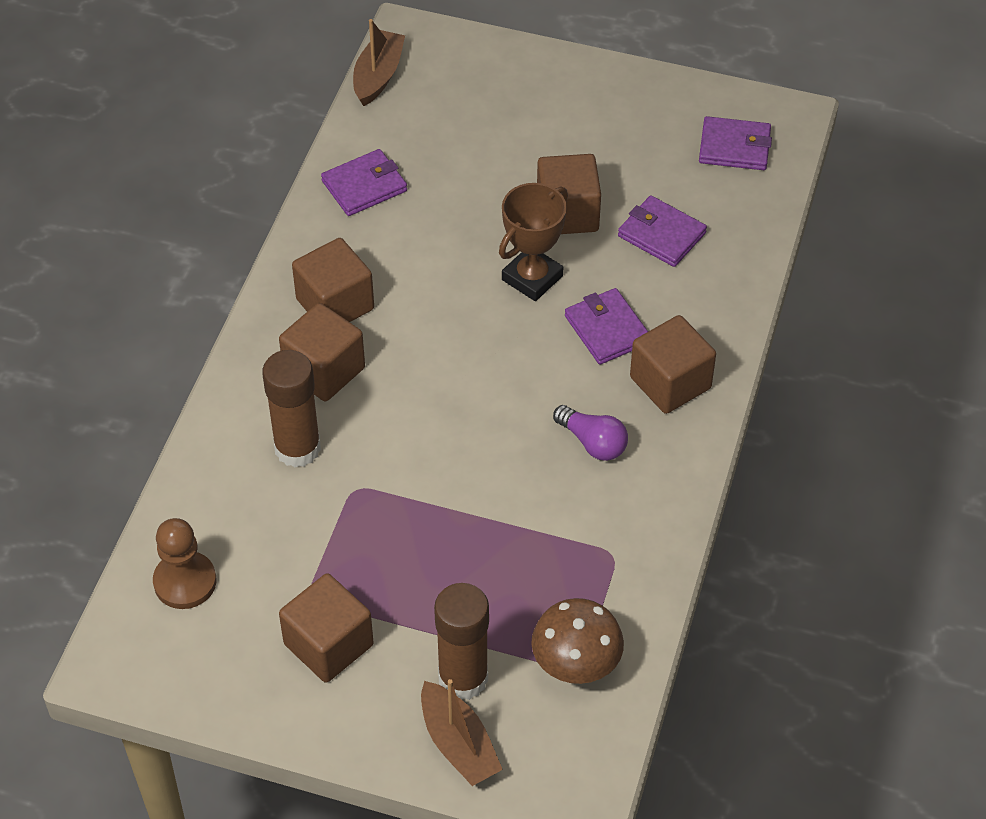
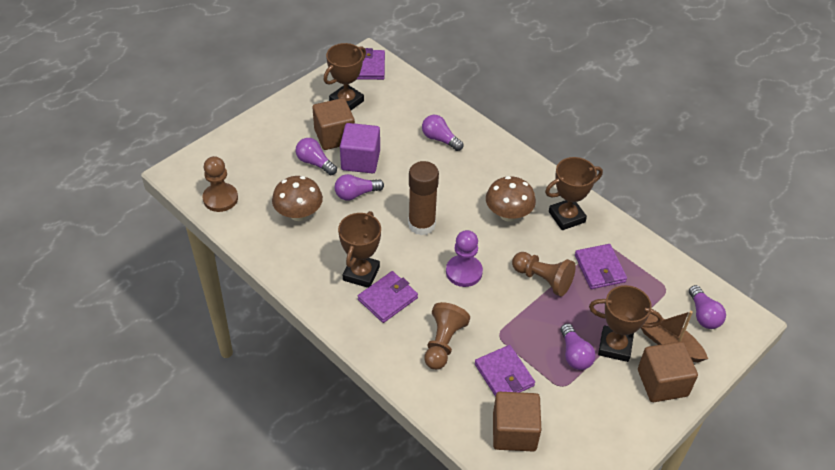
brown boat: [353,19,405,106] [421,679,503,786] = 2 -> [641,311,708,362] = 1
brown cube: [279,303,365,402] [279,573,374,683] [292,238,374,322] [537,154,601,234] [630,315,716,414] = 5 -> [312,98,355,150] [493,392,541,451] [638,341,698,402] = 3
brown glue stick: [262,350,321,467] [434,583,489,700] = 2 -> [408,161,439,235] = 1
brown mushroom: [531,598,624,684] = 1 -> [272,176,323,221] [486,176,536,222] = 2
brown pawn: [153,518,217,609] = 1 -> [202,156,238,212] [424,302,470,370] [512,252,576,296] = 3
brown trophy: [499,183,568,301] = 1 -> [323,43,366,110] [338,211,381,288] [545,157,603,230] [589,285,662,362] = 4
purple cube: none = 0 -> [340,123,380,173] = 1
purple light bulb: [553,405,628,461] = 1 -> [296,138,337,175] [334,174,384,200] [422,115,463,151] [561,323,596,370] [689,285,726,329] = 5
purple pawn: none = 0 -> [446,230,483,287] = 1

